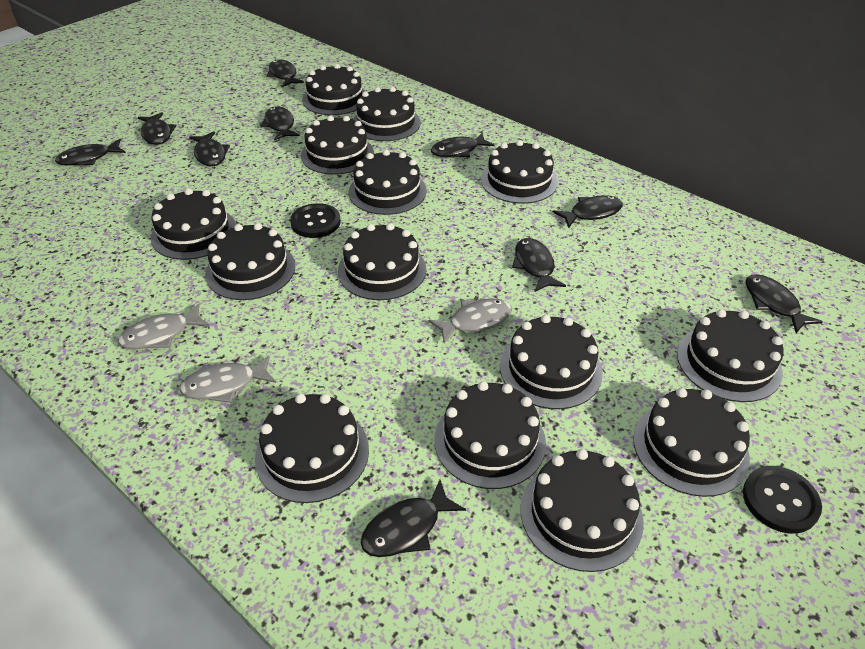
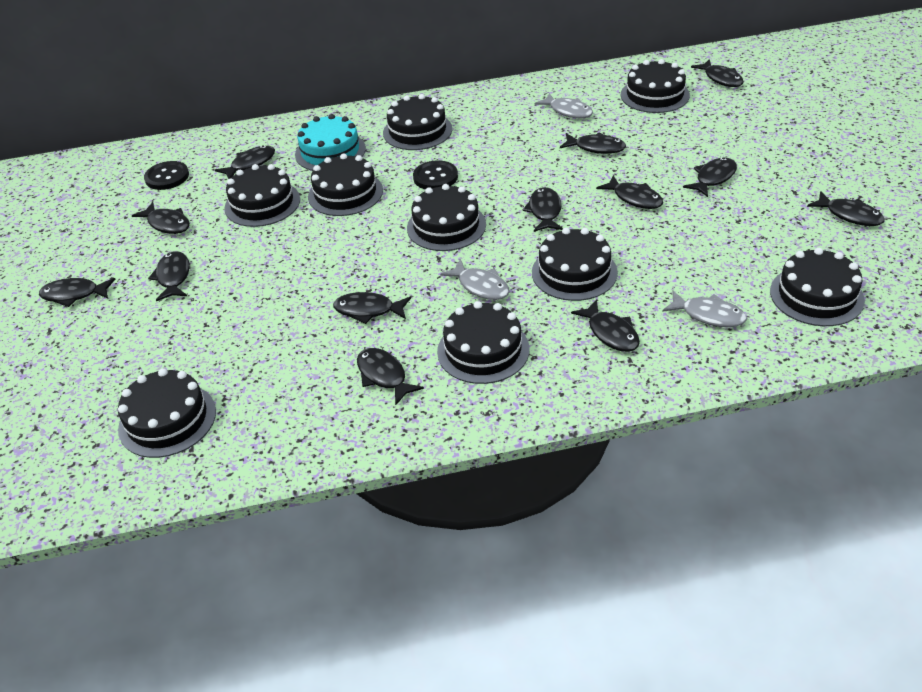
black cake: [151,188,236,260] [205,223,295,300] [255,394,369,503] [301,116,374,175] [302,64,366,115] [338,223,426,300] [349,150,427,215] [353,87,421,141] [435,381,546,489] [481,140,558,204] [500,315,603,409] [521,449,644,572] [633,388,750,497] [677,309,784,402] = 14 -> [118,368,216,458] [225,164,300,227] [308,153,383,216] [383,94,452,150] [407,184,486,251] [437,301,530,384] [532,228,618,301] [621,59,690,113] [770,248,865,326] = 9
black fish: [55,139,126,165] [138,112,176,145] [189,131,230,166] [260,106,300,141] [267,59,304,87] [361,480,466,557] [431,133,495,157] [512,238,566,292] [553,195,623,228] [745,274,823,333] = 10 -> [39,278,116,307] [132,202,190,234] [148,251,190,301] [215,145,275,179] [333,292,411,324] [357,348,424,405] [523,187,563,232] [560,133,626,154] [571,299,640,352] [596,175,663,209] [683,157,737,197] [691,59,744,87] [807,191,885,226] = 13
turquoise cake: none = 0 -> [295,114,366,171] = 1

